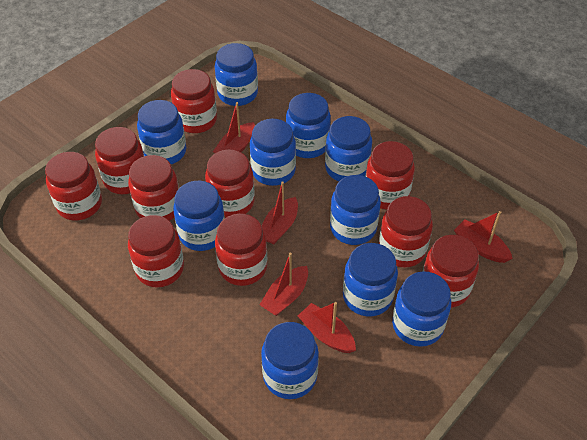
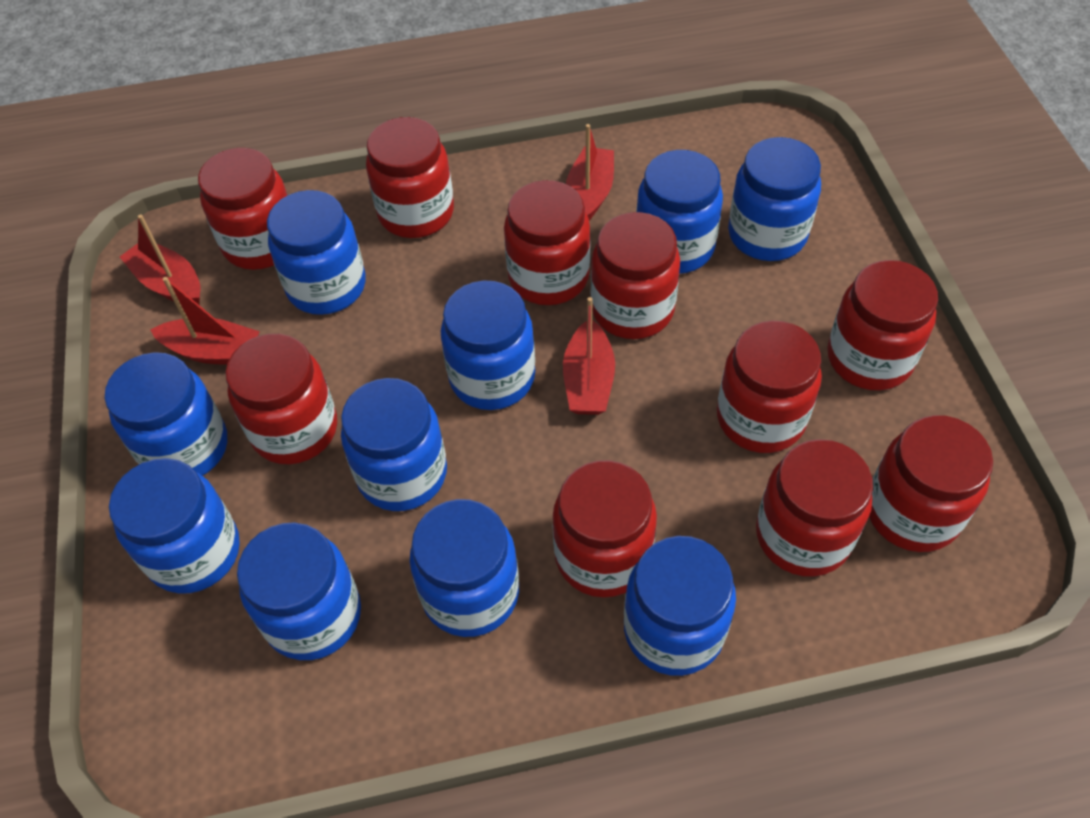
red boat: [213,102,255,153] [259,253,308,316] [262,181,298,245] [298,302,356,353] [454,211,513,263] = 5 -> [120,214,201,305] [150,277,260,365] [563,297,615,415] [566,124,614,220] = 4

